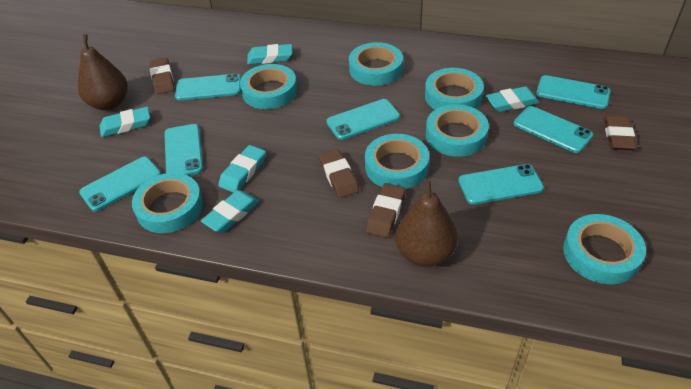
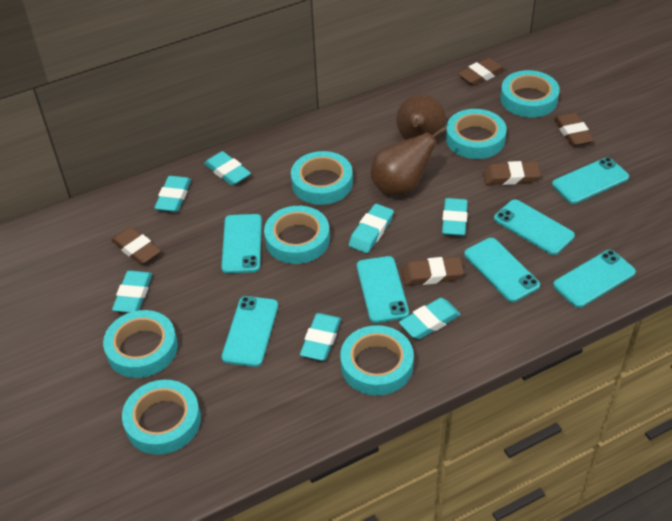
brown eraser: [149,58,174,94] [319,149,359,198] [366,183,406,238] [604,115,637,150] = 4 -> [111,227,161,265] [401,257,464,286] [458,57,505,86] [483,161,541,185] [554,112,594,147] = 5
turquoise eraser: [100,107,150,137] [201,190,260,233] [218,145,266,193] [247,44,292,64] [486,86,540,112] = 5 -> [112,270,152,313] [154,176,191,212] [204,151,251,186] [300,313,341,361] [349,204,394,253] [399,298,461,339] [442,198,468,236] = 7

